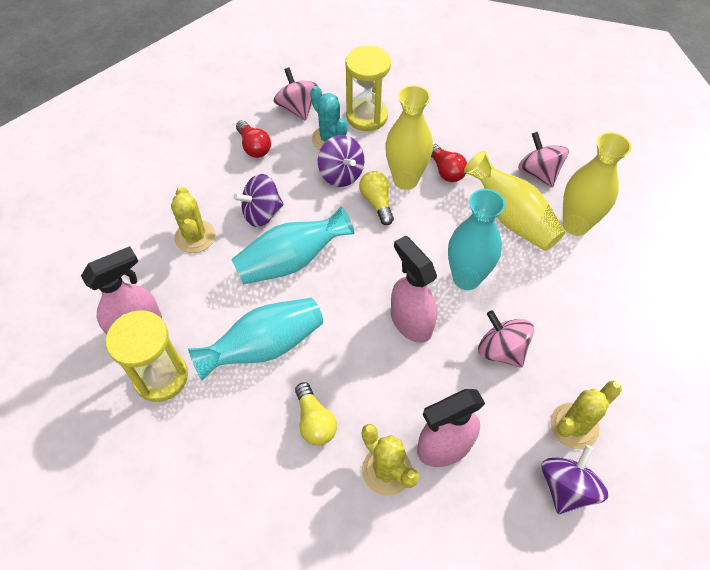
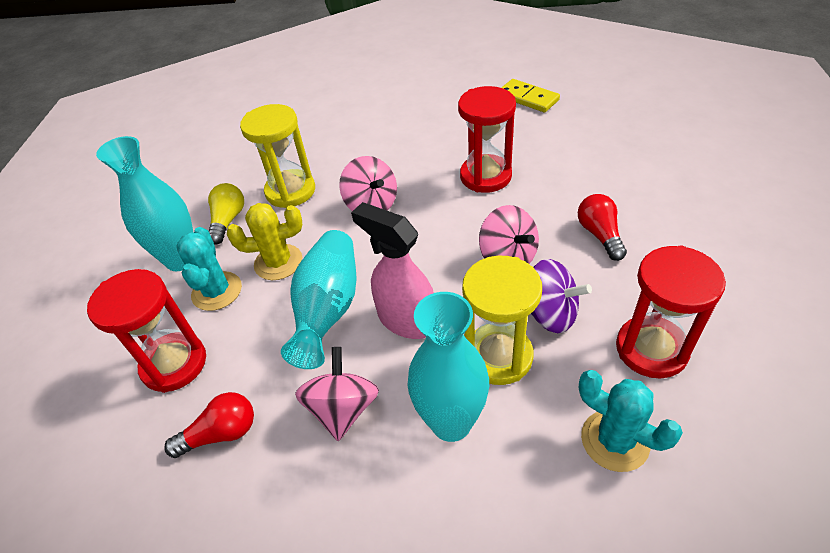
pink spray bottle: [81,246,162,335] [391,236,437,343] [417,389,485,467] = 3 -> [351,202,434,339] = 1
purple spinning top: [233,174,284,227] [318,135,364,187] [542,445,608,514] = 3 -> [531,259,592,333] = 1
red hourglass: none = 0 -> [87,269,206,393] [458,86,516,193] [616,245,726,379] = 3
turquoise cactus: [310,86,348,150] = 1 -> [176,227,242,311] [579,370,683,472] = 2
yellow cactus: [171,186,215,253] [362,424,419,496] [550,380,622,449] = 3 -> [227,203,302,280] = 1
yellow domino: none = 0 -> [501,79,560,112] = 1
yellow light bulb: [295,382,337,445] [359,171,394,225] = 2 -> [208,183,244,245] = 1
yellow vase: [385,85,433,190] [464,151,565,251] [563,132,631,236] = 3 -> none = 0

